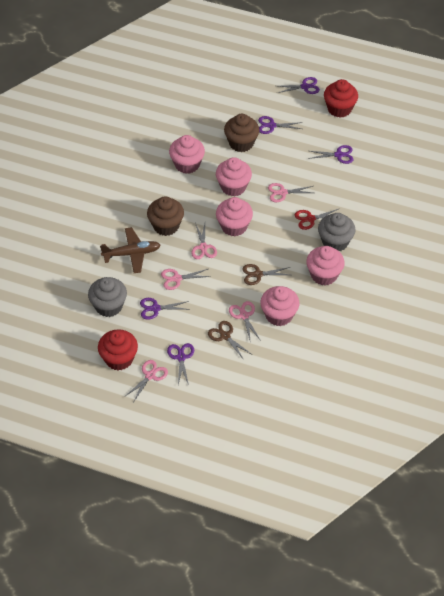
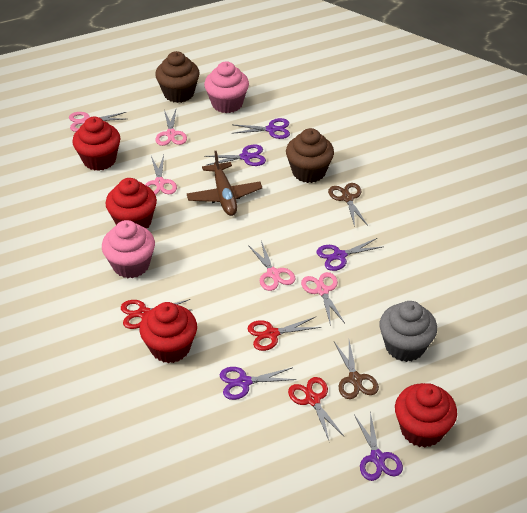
grey cupcake: [88,277,127,317] [318,213,356,251] = 2 -> [380,301,437,362] = 1
pink cupcake: [169,135,205,174] [216,157,252,196] [216,197,253,236] [260,286,299,326] [306,246,345,285] = 5 -> [102,220,155,278] [204,61,249,113] = 2
red cupcake: [98,329,138,370] [324,79,358,118] = 2 -> [72,117,121,171] [105,178,157,229] [139,302,197,363] [395,383,457,447] = 4
red scissors: [295,209,339,230] = 1 -> [121,299,190,329] [248,317,321,351] [288,377,345,440] = 3

